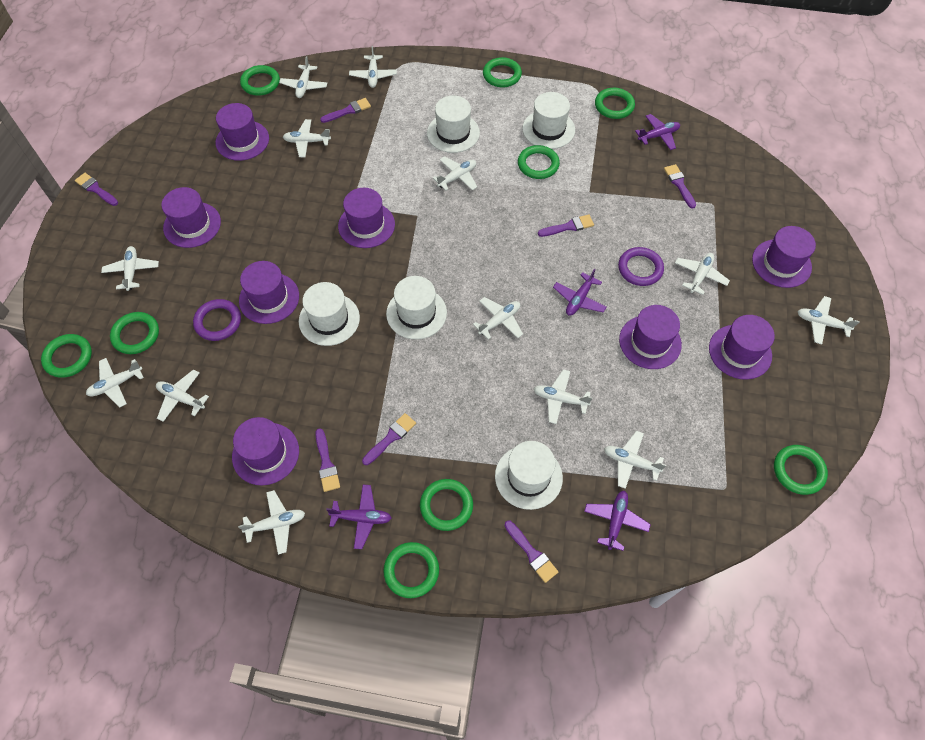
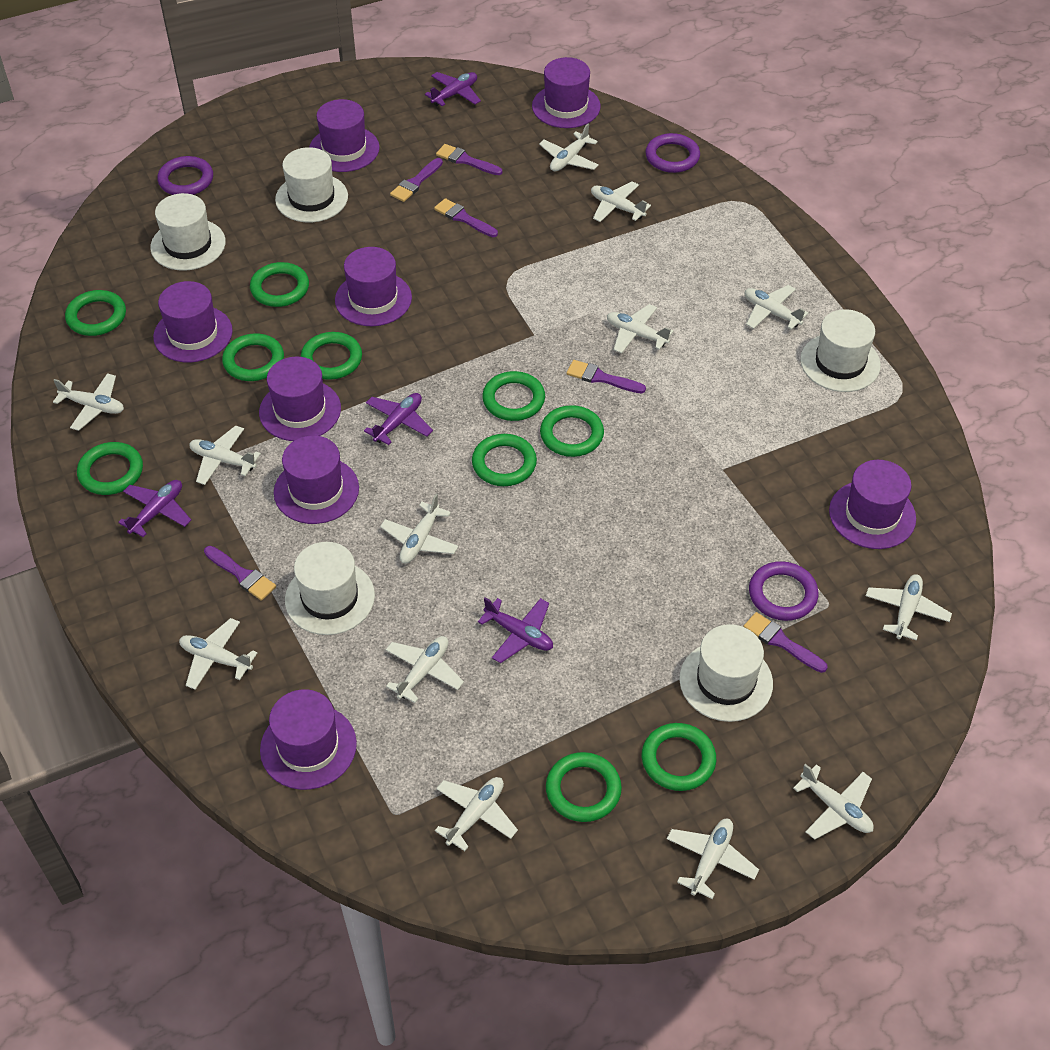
green ring: [41,334,92,378] [110,312,159,354] [240,65,280,96] [383,542,439,598] [420,479,473,531] [483,57,522,87] [518,145,560,179] [595,88,635,119] [774,445,828,495] = 9 -> [65,290,126,336] [77,442,143,495] [222,334,284,381] [250,262,309,307] [300,332,362,380] [472,434,537,486] [482,371,545,421] [540,405,604,457] [546,752,622,822] [642,723,716,791] = 10
purple brush: [75,173,118,206] [315,428,340,492] [320,98,371,123] [362,413,416,465] [504,521,558,583] [538,214,594,237] [664,164,696,209] = 7 -> [204,546,276,601] [390,158,443,202] [434,198,498,237] [436,144,502,175] [567,360,646,393] [743,612,828,673] = 6
purple ring: [193,299,241,341] [618,247,664,286] = 2 -> [157,156,213,195] [645,133,700,173] [749,561,819,621] = 3

